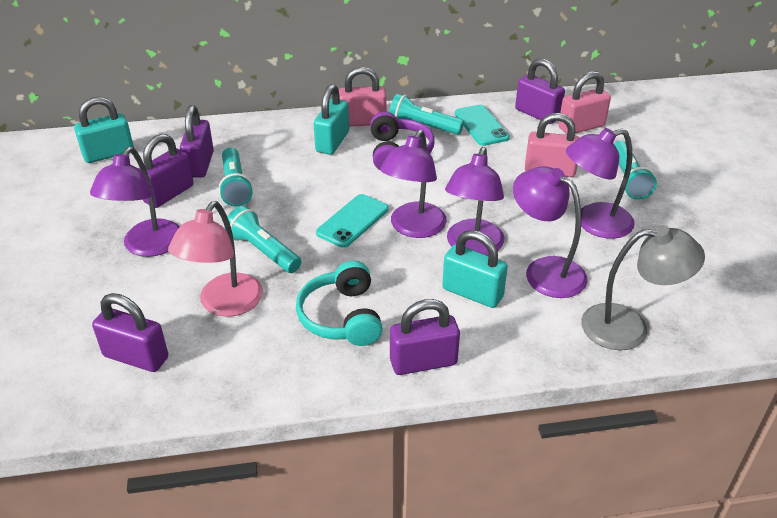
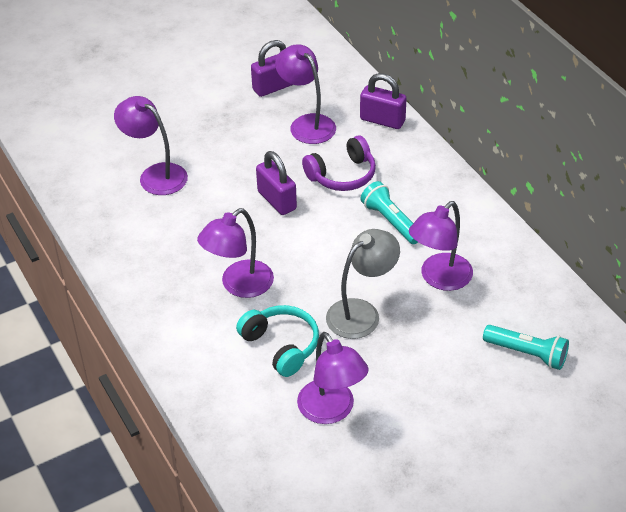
pink lamp: [168,201,263,317] = 1 -> none = 0
pink padlock: [339,67,386,126] [525,113,580,177] [559,71,611,134] = 3 -> none = 0
purple padlock: [92,293,168,372] [138,134,193,208] [180,105,214,178] [390,299,460,375] [515,58,565,124] = 5 -> [251,40,293,97] [256,151,297,215] [360,73,407,129] = 3
turquoise flashlight: [219,148,253,206] [224,206,301,273] [389,94,464,135] [614,141,657,200] = 4 -> [361,181,418,244] [483,325,569,370] = 2
turquoise padlock: [74,97,134,163] [314,84,349,155] [442,230,508,308] = 3 -> none = 0
turquoise phone: [316,194,389,248] [455,105,510,146] = 2 -> none = 0

